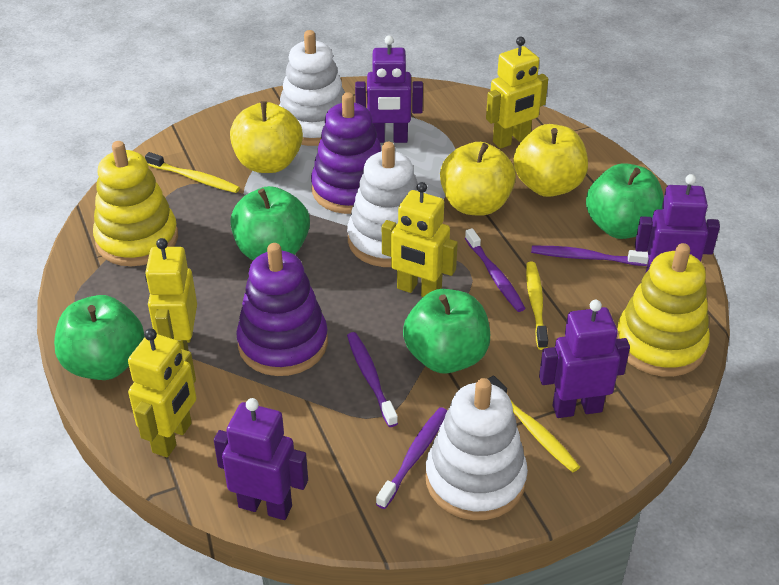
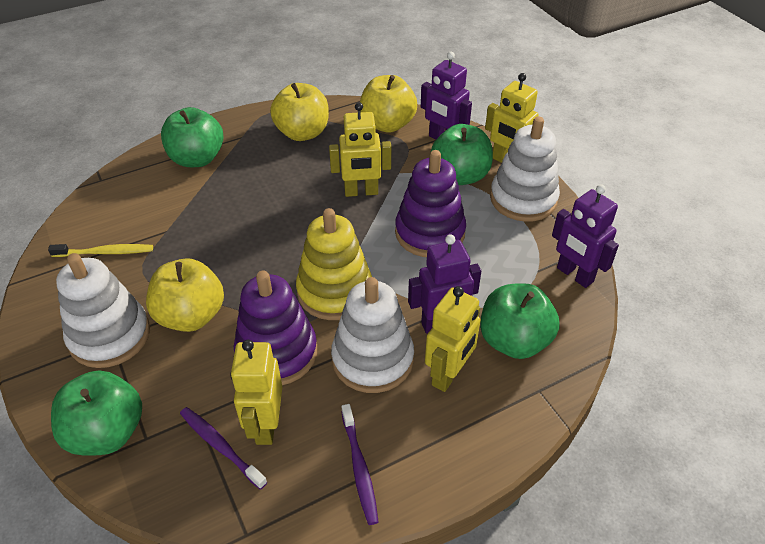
purple robot: [214,398,308,520] [355,35,423,143] [539,300,630,418] [635,174,720,272] = 4 -> [408,234,481,334] [421,52,472,140] [552,184,619,288] = 3
purple toothbrush: [347,332,398,427] [376,407,447,509] [465,228,525,312] [531,246,649,266] = 4 -> [180,407,267,490] [341,404,379,525] = 2
yellow stacking toy: [93,141,178,266] [616,243,710,377] = 2 -> [296,208,372,320] = 1
yellow toothbrush: [145,152,240,193] [488,376,580,472] [526,262,548,350] = 3 -> [48,244,153,257] = 1

